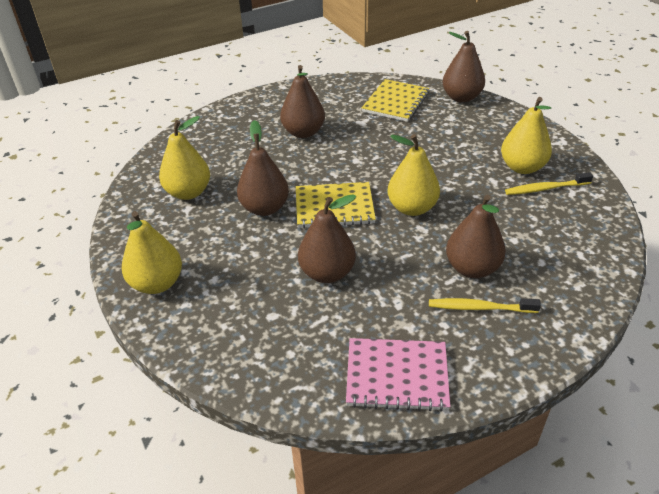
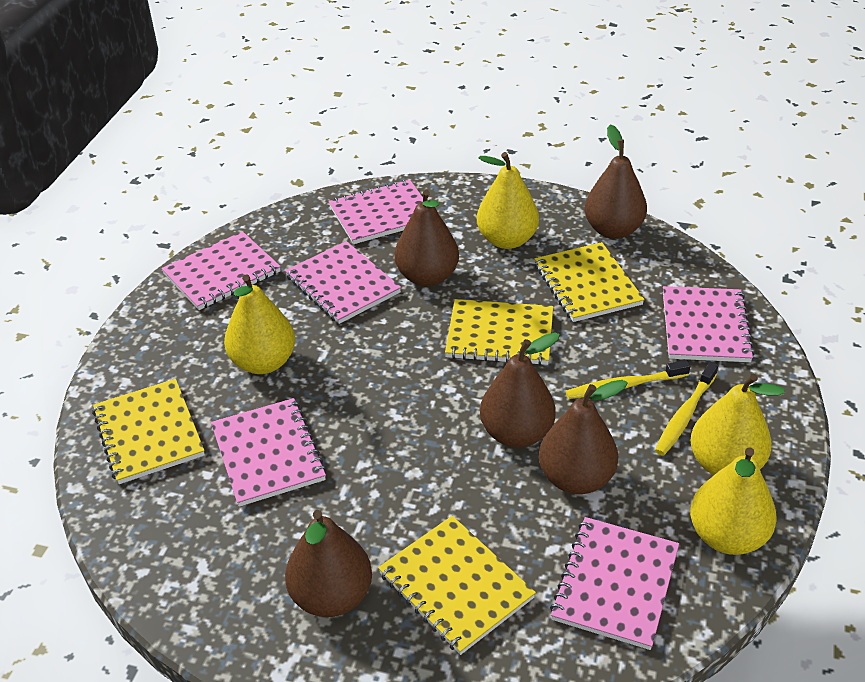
pink notebook: [346,338,450,412] = 1 -> [161,231,281,310] [211,398,327,507] [285,241,401,324] [329,180,423,244] [550,517,679,650] [663,286,755,362] = 6
yellow notebook: [296,182,376,228] [362,79,429,122] = 2 -> [92,379,205,484] [378,516,536,655] [445,299,553,365] [534,242,645,322] = 4

